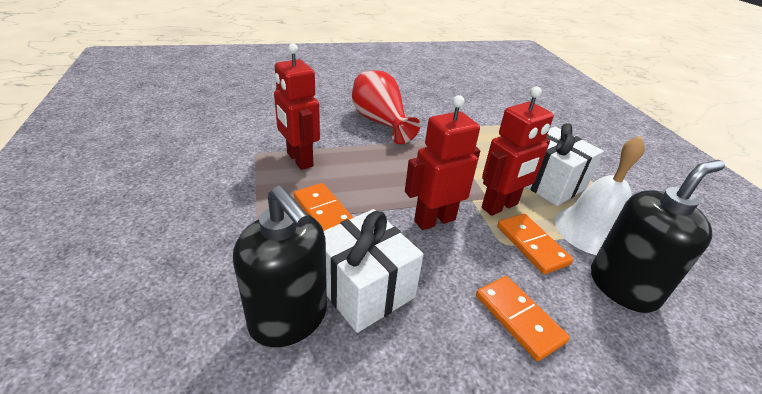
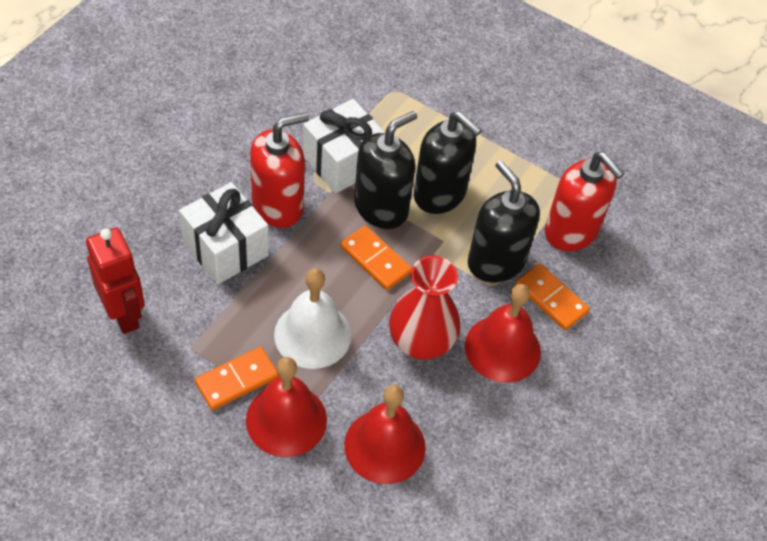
black soap dispenser: [233,186,327,347] [591,160,725,313] = 2 -> [354,111,417,229] [414,111,482,214] [468,160,540,282] = 3
red bell: none = 0 -> [246,357,327,457] [344,385,426,484] [465,284,541,383] = 3
red robot: [274,43,320,170] [405,95,480,230] [482,86,554,216] = 3 -> [86,227,145,334] = 1
red soap dispenser: none = 0 -> [250,113,309,228] [545,152,625,251] = 2

